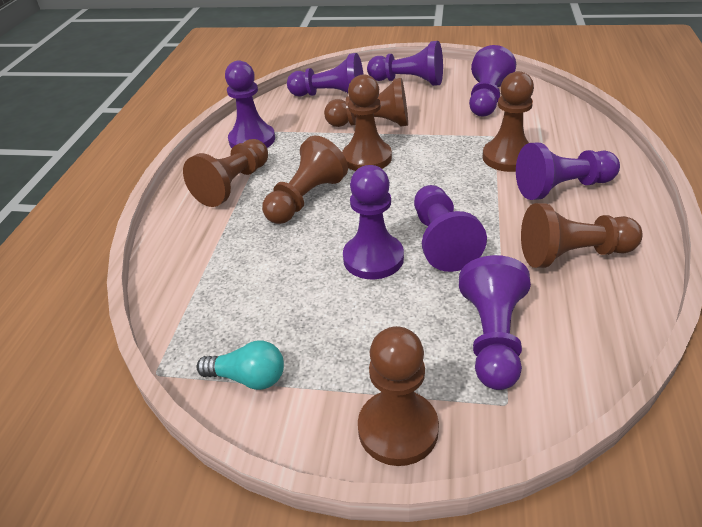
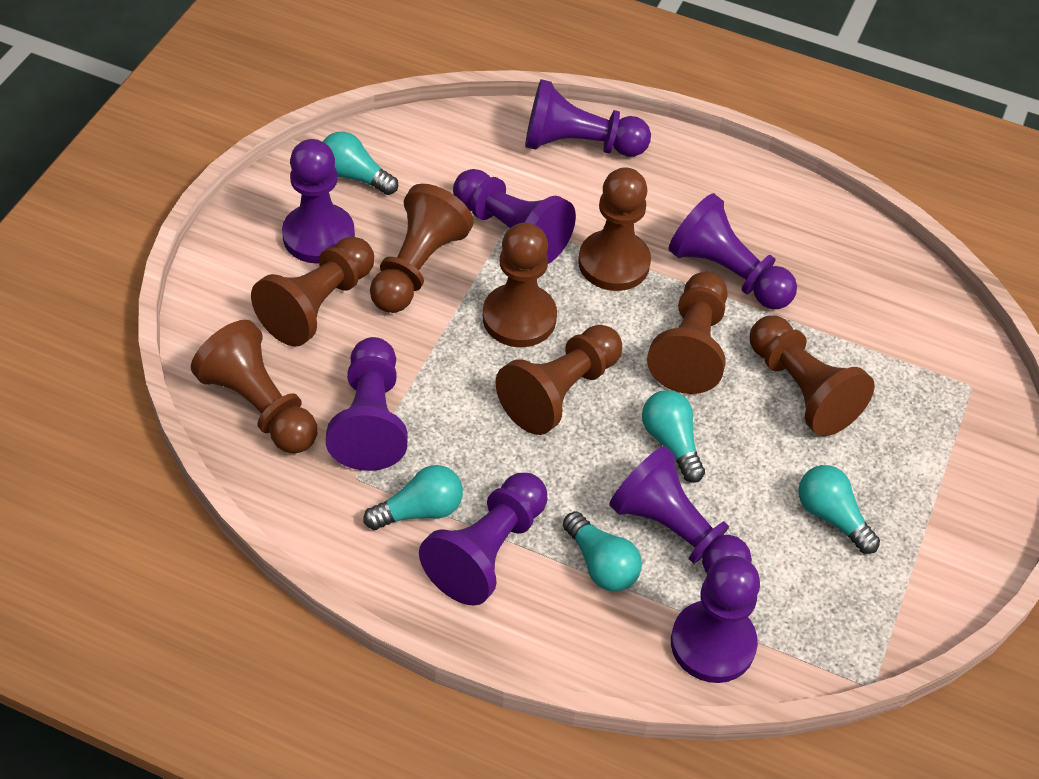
brown pawn: [183,139,268,207] [262,136,348,224] [324,78,408,127] [342,74,392,171] [358,326,439,466] [482,71,534,172] [521,203,642,268] = 7 -> [191,320,317,454] [251,237,374,347] [370,184,474,313] [483,223,557,347] [496,325,622,435] [578,168,651,291] [647,272,728,394] [750,316,875,436] = 8
turquoise light bulb: [196,340,284,390] = 1 -> [323,132,398,195] [363,465,463,530] [563,512,642,591] [642,390,705,483] [798,465,880,554] = 5

